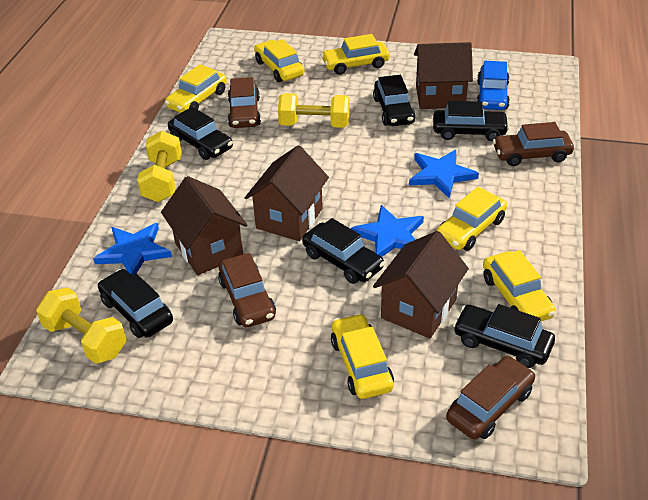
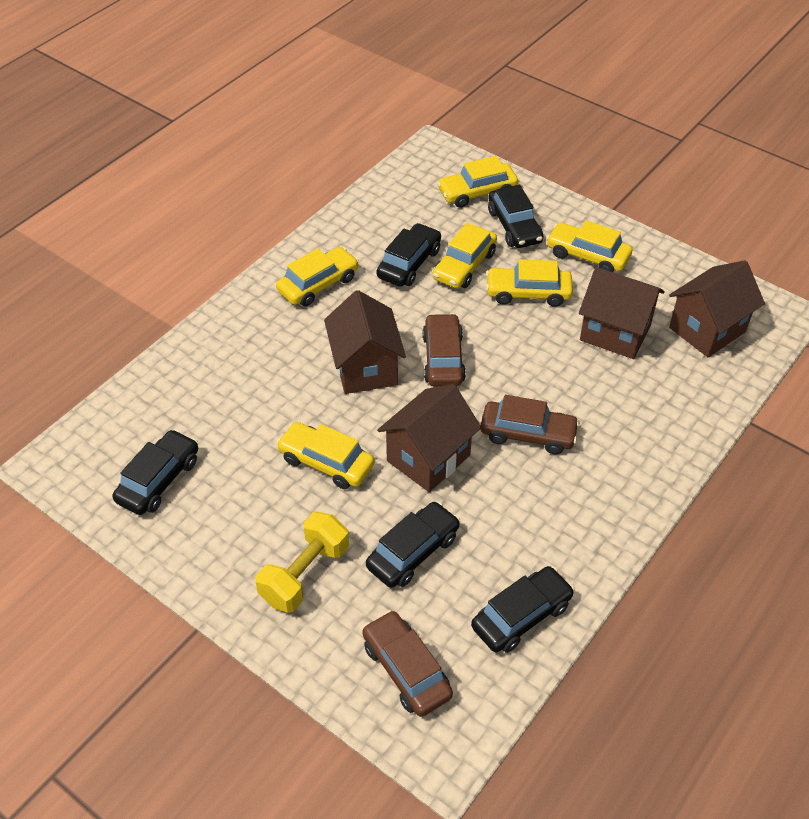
black car: [98,269,173,338] [168,107,233,160] [302,218,385,284] [373,75,416,126] [433,101,509,141] [453,304,555,368] = 6 -> [113,429,198,515] [366,501,460,588] [377,223,441,287] [471,566,574,653] [488,185,544,248] = 5
blue car: [476,61,510,110] = 1 -> none = 0
blue star: [93,223,172,275] [351,205,424,257] [409,150,479,198] = 3 -> none = 0
brown car: [218,253,276,327] [228,77,261,128] [446,356,535,440] [493,122,574,166] = 4 -> [362,610,453,717] [422,313,466,386] [481,395,580,454] = 3
yellow dumbbell: [36,287,126,364] [137,131,182,202] [278,93,350,128] = 3 -> [256,512,349,613] = 1

